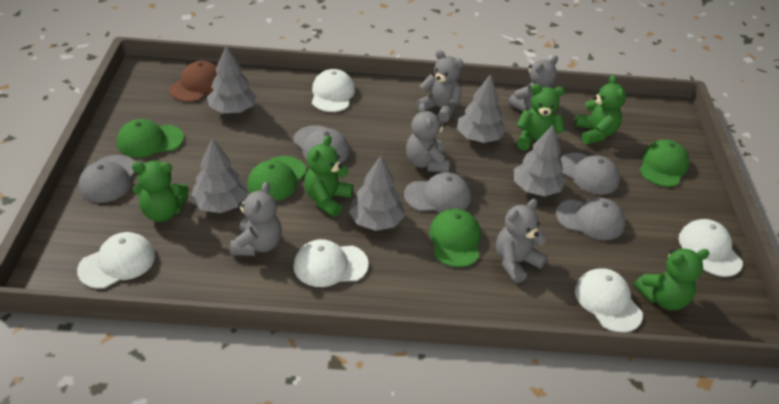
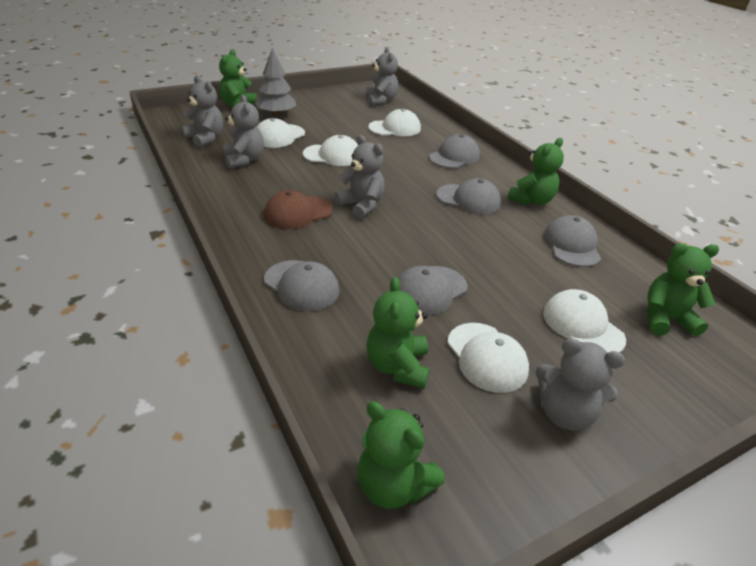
green cap: [117,119,184,158] [247,156,307,201] [429,209,481,267] [639,140,690,187] = 4 -> none = 0
grey tree: [191,138,248,213] [207,45,256,113] [349,156,405,231] [457,74,506,143] [514,125,566,196] = 5 -> [255,48,296,116] = 1

